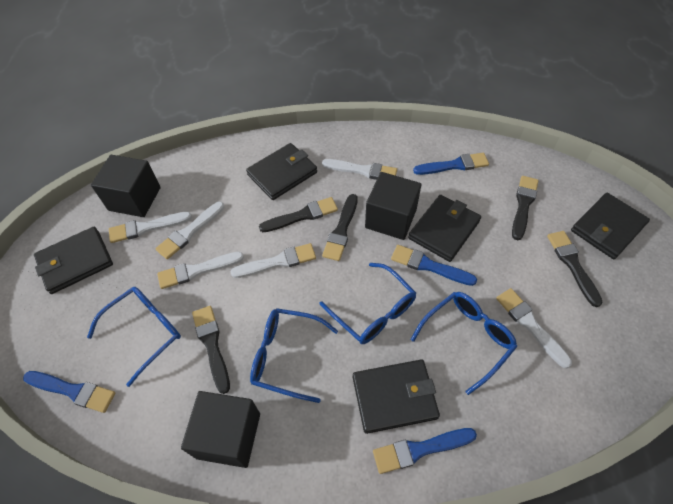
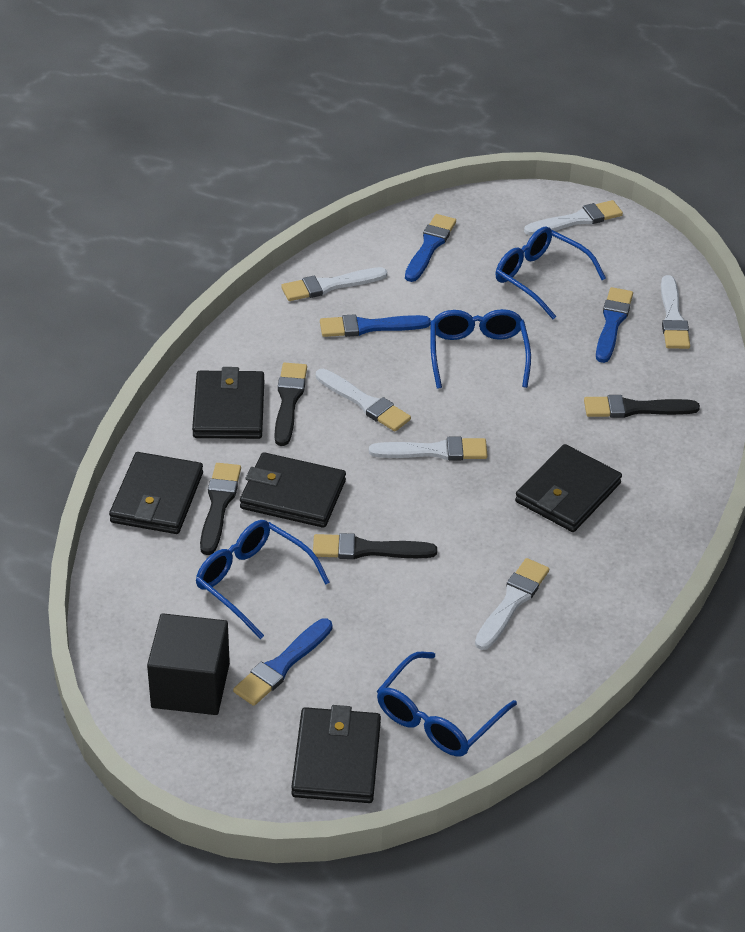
black brush: [192,306,230,394] [259,197,338,232] [322,194,358,261] [512,176,538,240] [547,231,602,307] = 5 -> [200,463,241,555] [274,363,307,446] [313,533,437,559] [584,395,700,418] = 4
black cube: [91,155,161,217] [181,391,260,468] [365,172,422,240] = 3 -> [147,613,230,715] = 1

